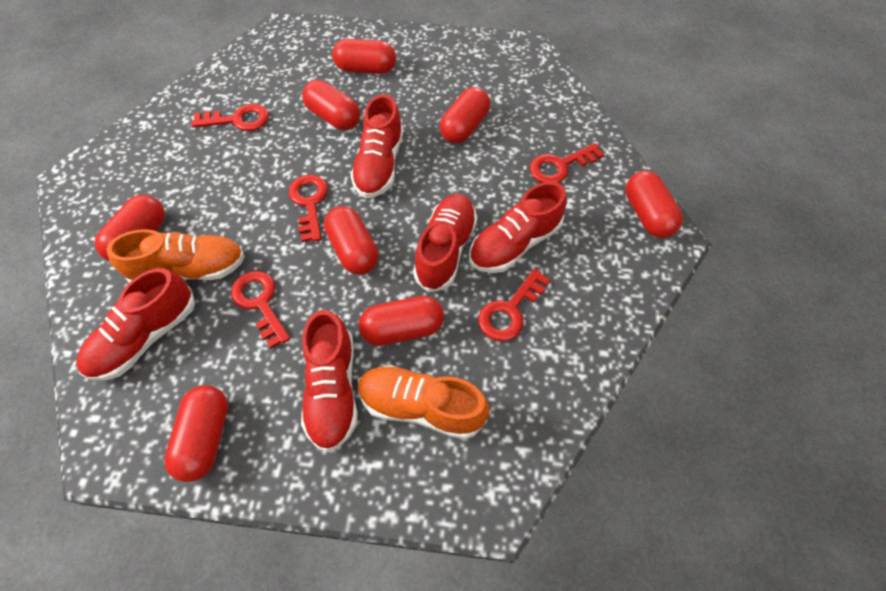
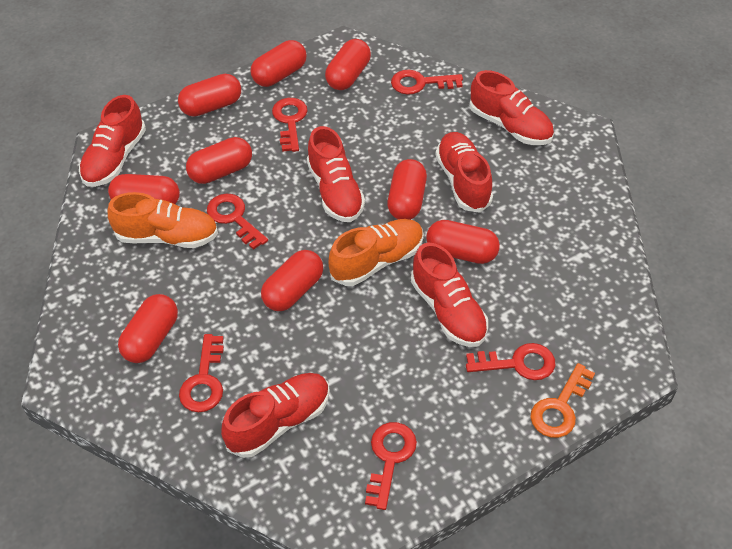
orange key: none = 0 -> [530,363,595,438] = 1
red capsule: [94,195,165,261] [164,385,228,482] [302,80,360,130] [324,206,378,275] [332,39,396,74] [359,296,444,346] [440,87,490,144] [625,171,683,238] = 8 -> [108,174,180,204] [118,294,178,363] [178,74,241,117] [186,137,252,184] [251,40,307,87] [261,250,323,311] [325,39,371,90] [387,159,427,220] [426,220,500,264] = 9
red key: [192,104,269,131] [231,271,290,348] [288,175,328,242] [478,269,550,341] [530,143,604,183] = 5 -> [179,334,224,412] [207,194,268,250] [272,98,308,152] [365,422,417,510] [391,70,463,95] [466,343,555,380] = 6
red shoe: [76,268,195,380] [301,310,358,452] [350,94,403,198] [413,194,477,292] [469,182,567,273] = 5 -> [79,95,146,187] [221,373,330,458] [307,126,365,222] [411,243,488,347] [436,132,493,213] [470,70,554,145] = 6

